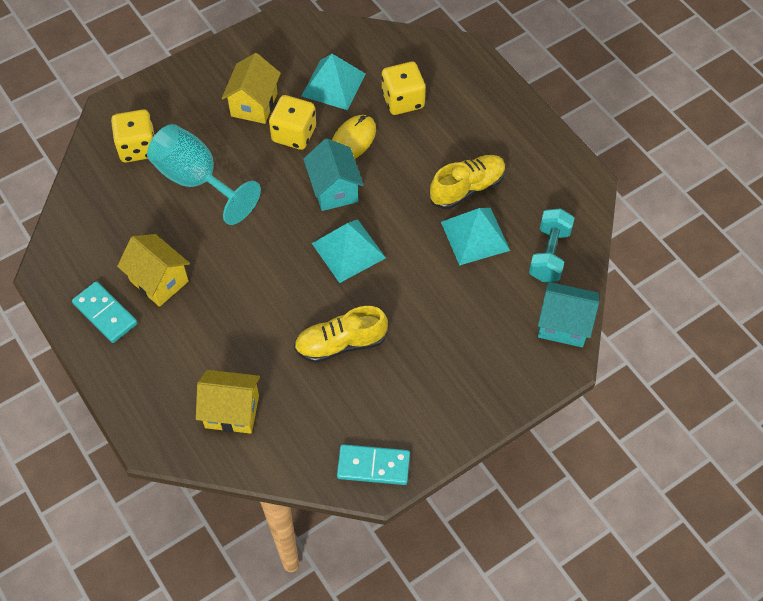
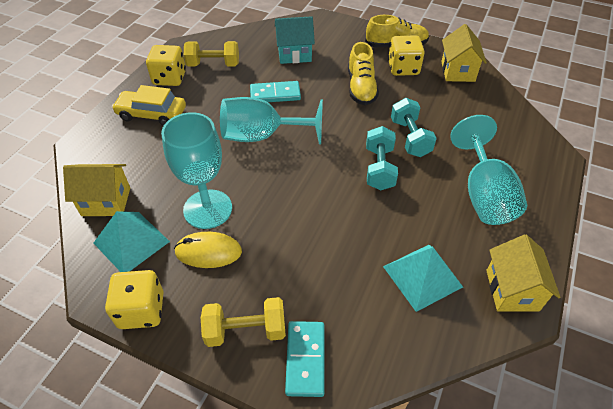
turquoise dumbbell: [529,208,574,282] = 1 -> [366,126,398,190] [391,98,437,157] = 2
turquoise goblet: [147,124,261,225] = 1 -> [161,112,232,229] [220,97,323,144] [450,115,527,225] = 3
turquoise house: [303,138,364,211] [538,282,599,347] = 2 -> [275,16,315,64] = 1
turquoise pyramid: [302,54,366,110] [312,219,386,283] [441,208,510,265] = 3 -> [94,211,170,272] [383,245,463,312] = 2
yellow car: none = 0 -> [112,85,186,126] = 1
yellow dumbbell: none = 0 -> [184,41,239,67] [201,297,286,347] = 2

